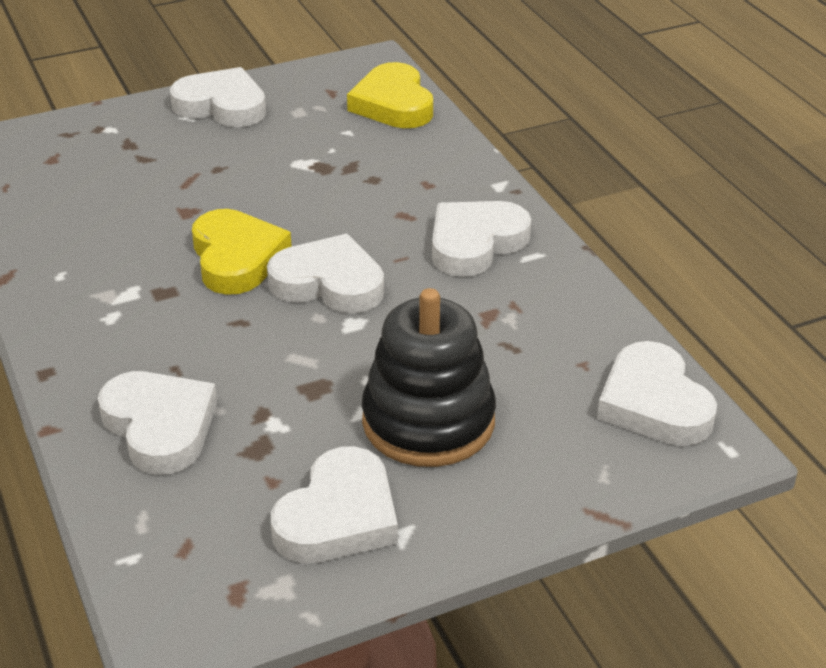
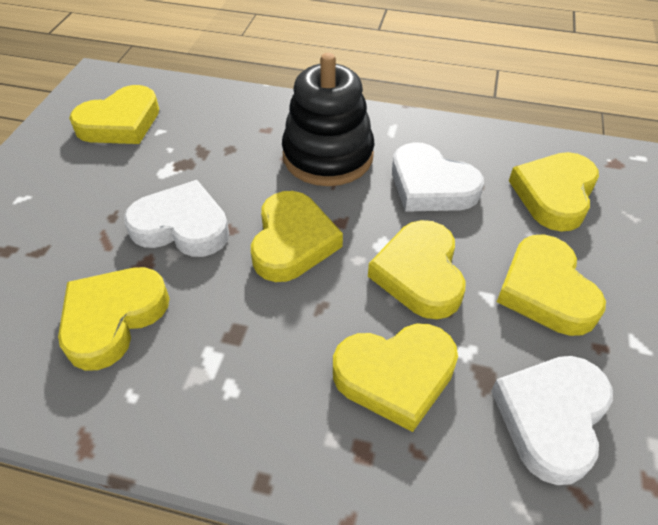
white heart: [98,371,217,475] [170,67,266,127] [267,234,384,313] [271,446,398,563] [432,201,531,277] [597,341,717,446] = 6 -> [124,180,229,257] [392,142,484,212] [491,356,613,485] = 3
yellow heart: [192,209,292,295] [347,62,433,128] = 2 -> [58,267,169,370] [69,85,159,144] [251,191,343,282] [333,324,458,432] [368,220,466,319] [497,234,606,336] [509,152,599,232] = 7

